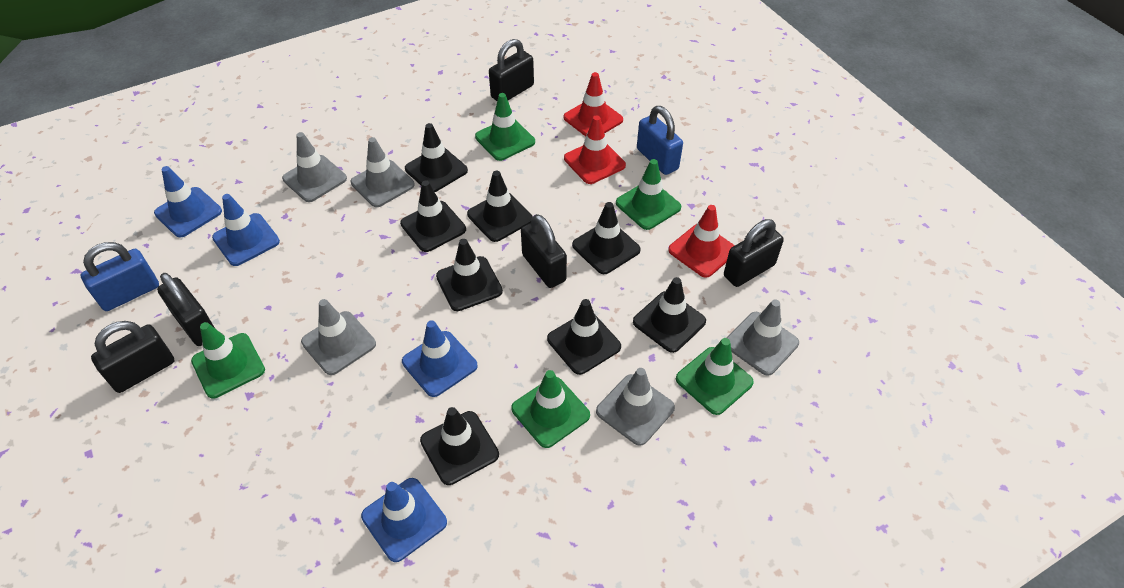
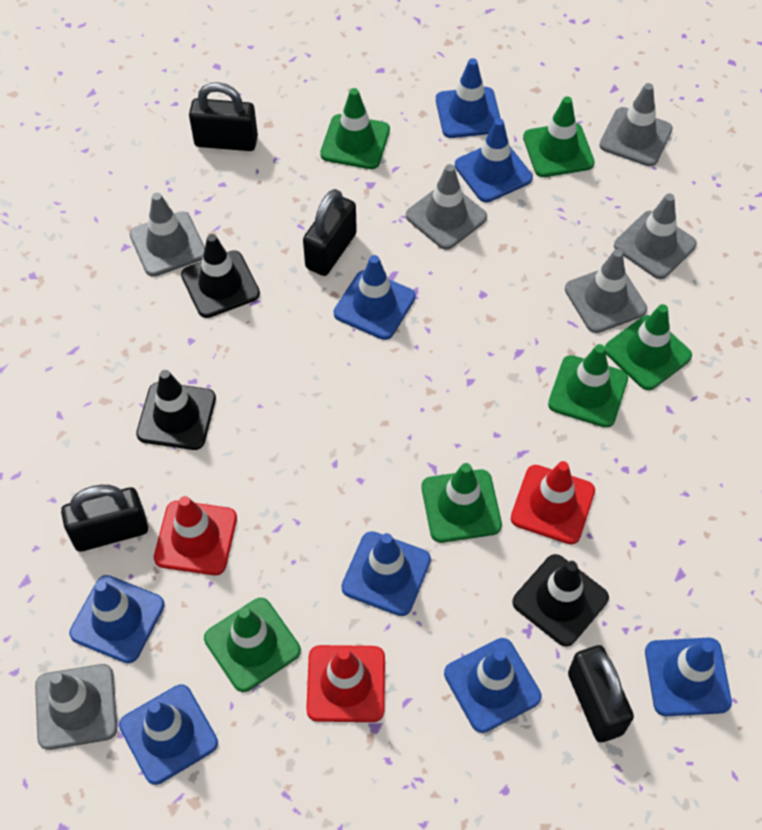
black padlock: [91,321,175,393] [157,273,215,346] [489,39,534,101] [521,214,567,288] [724,219,784,287] = 5 -> [61,485,148,552] [189,82,258,151] [303,189,357,276] [568,645,634,742] = 4
black traffic cone: [400,180,466,252] [405,123,468,192] [420,407,499,485] [436,239,503,311] [467,171,533,242] [547,299,621,375] [572,202,641,274] [633,277,706,353] = 8 -> [136,370,216,450] [181,234,260,318] [512,554,609,647] = 3
blue padlock: [81,242,159,311] [637,106,683,175] = 2 -> none = 0
blue traffic cone: [154,166,222,238] [212,194,280,266] [361,478,447,562] [402,320,478,397] = 4 -> [69,575,165,663] [119,685,218,785] [334,255,416,340] [341,531,431,616] [436,58,500,138] [444,638,542,733] [455,118,533,202] [645,638,732,716] = 8
green traffic cone: [191,322,265,399] [475,93,535,161] [511,370,590,448] [616,159,681,230] [676,338,754,415] = 5 -> [204,598,301,692] [320,88,390,169] [421,463,502,543] [523,96,595,177] [548,344,628,428] [605,304,692,390] = 6
grey traffic cone: [282,132,347,202] [301,299,376,375] [351,137,415,207] [596,368,675,446] [727,300,799,376] = 5 -> [35,664,117,750] [130,193,205,277] [406,164,487,250] [565,249,647,333] [599,83,673,166] [614,193,697,279] = 6

